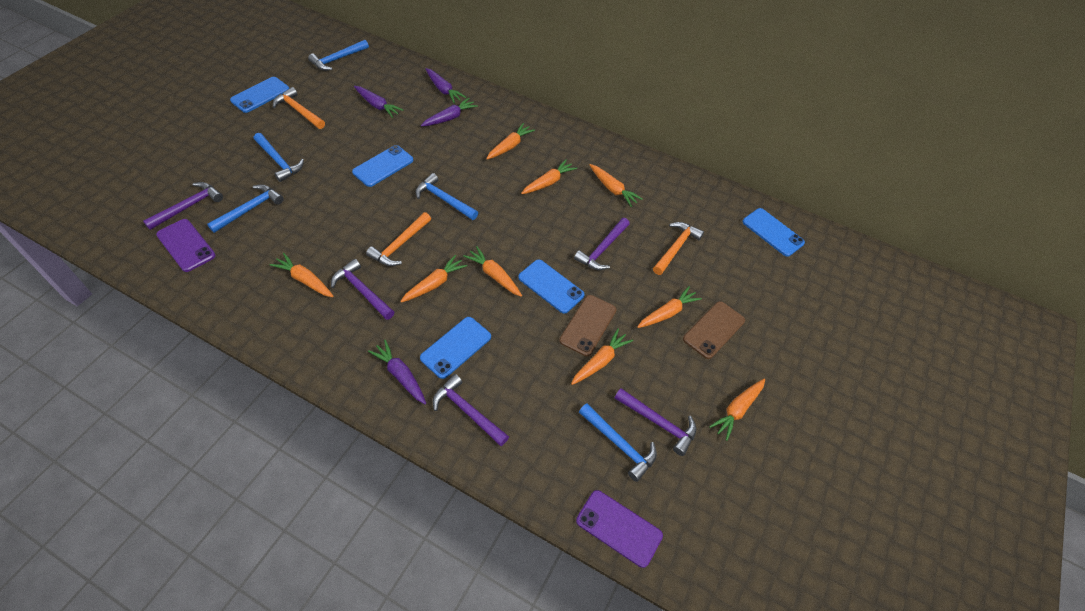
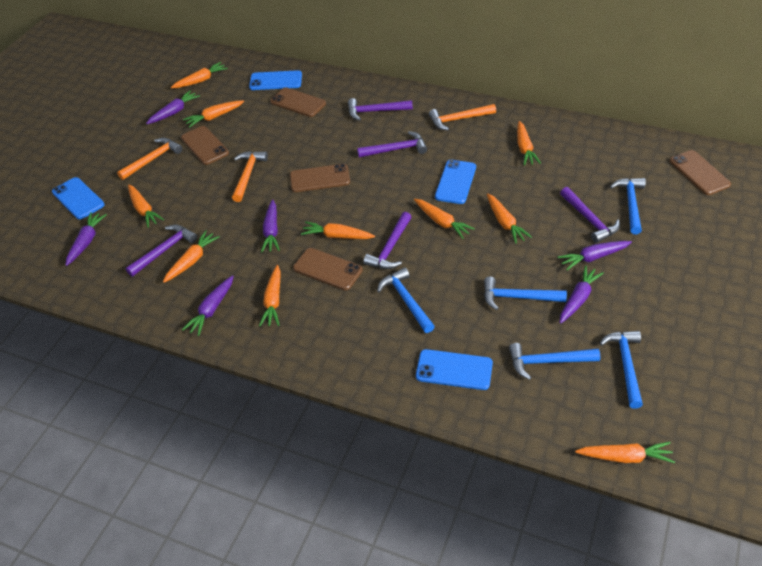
blue phone: [230,77,289,113] [352,145,413,187] [420,317,491,379] [518,259,584,313] [743,208,805,257] = 5 -> [52,177,105,219] [249,70,302,90] [416,349,493,390] [435,160,476,204] = 4
brown phone: [559,295,617,356] [683,301,745,359] = 2 -> [181,126,229,165] [270,87,326,117] [290,164,350,192] [293,248,363,290] [670,150,731,195] = 5
orange carrot: [270,253,334,297] [400,255,467,303] [463,246,522,297] [486,123,535,159] [521,159,577,194] [571,328,633,385] [590,164,642,207] [637,286,702,328] [709,379,765,441] = 9 -> [128,185,164,228] [163,230,220,283] [171,62,228,88] [183,100,244,128] [259,265,281,326] [301,221,375,239] [414,199,475,239] [487,193,532,244] [517,121,541,166] [575,442,675,463] = 10
purple carrot: [354,86,404,118] [368,340,426,404] [421,98,478,126] [426,68,466,103] = 4 -> [66,212,107,266] [146,90,200,124] [182,275,234,336] [261,200,280,253] [558,241,632,270] [560,265,604,324] = 6
purple phone: [156,219,216,272] [576,490,663,568] = 2 -> none = 0

